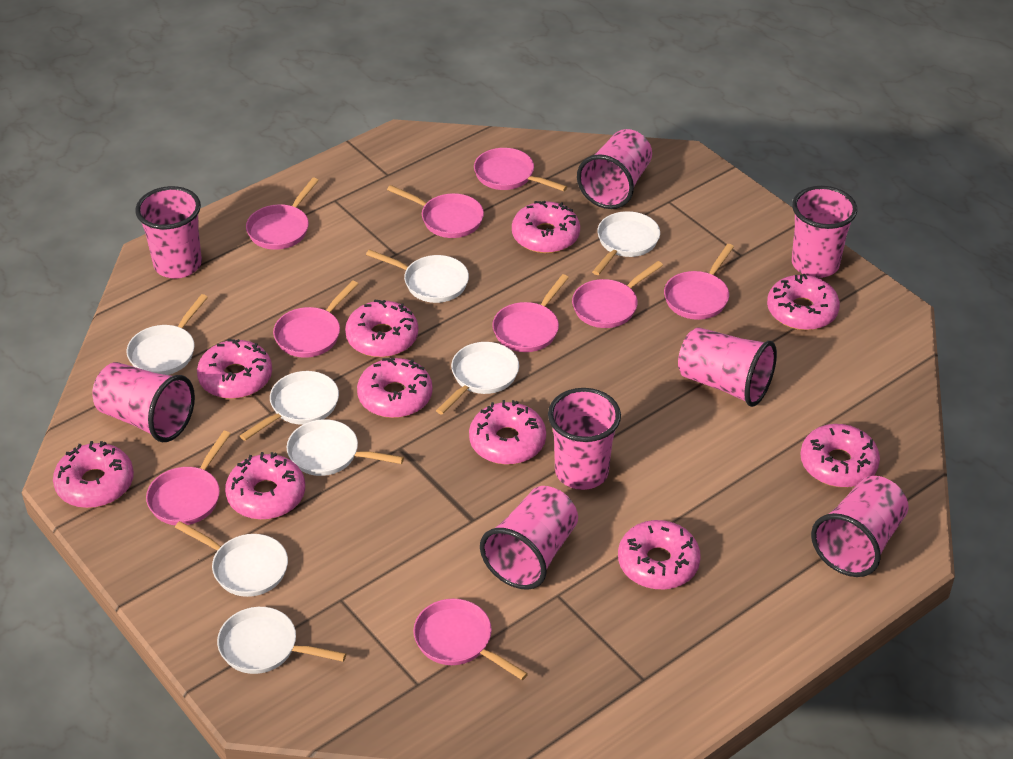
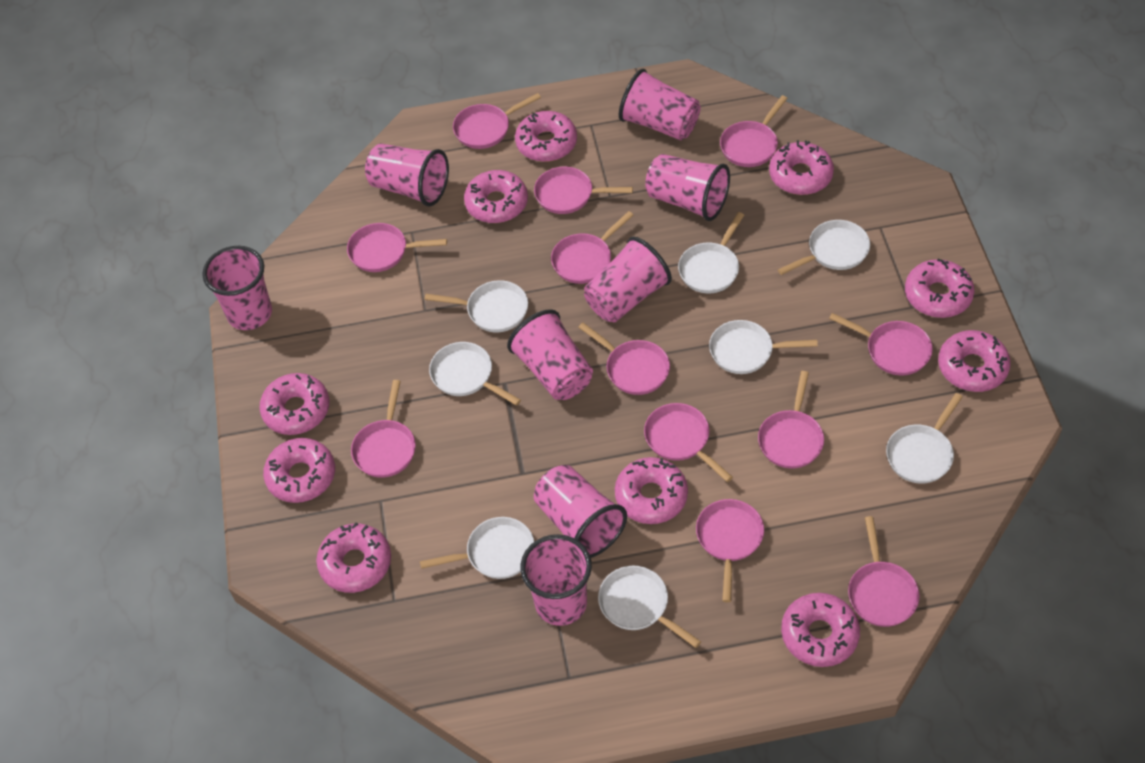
pink pan: [146,431,231,525] [246,177,319,250] [273,280,358,358] [387,185,484,238] [413,599,528,680] [474,148,567,191] [492,274,569,352] [572,261,663,328] [664,244,734,320] = 9 -> [347,223,447,272] [351,380,416,478] [453,93,541,149] [534,167,633,214] [551,211,634,284] [578,322,670,395] [644,403,733,482] [696,499,764,602] [720,95,788,167] [758,371,824,469] [829,313,933,375] [848,516,920,627] = 12

